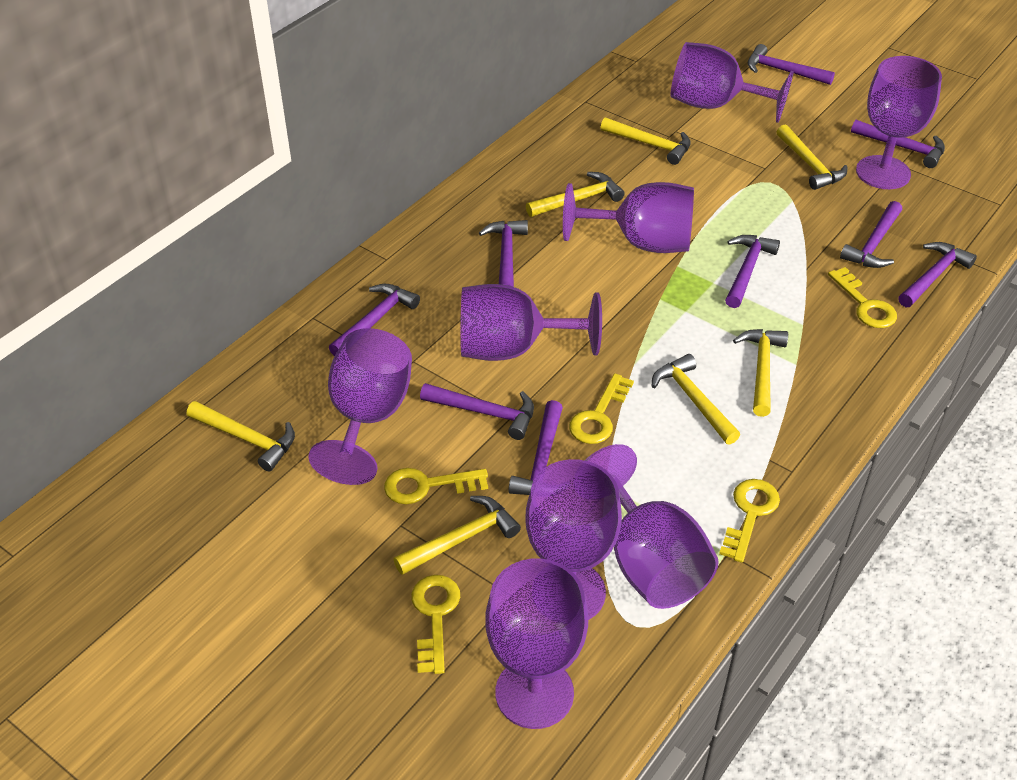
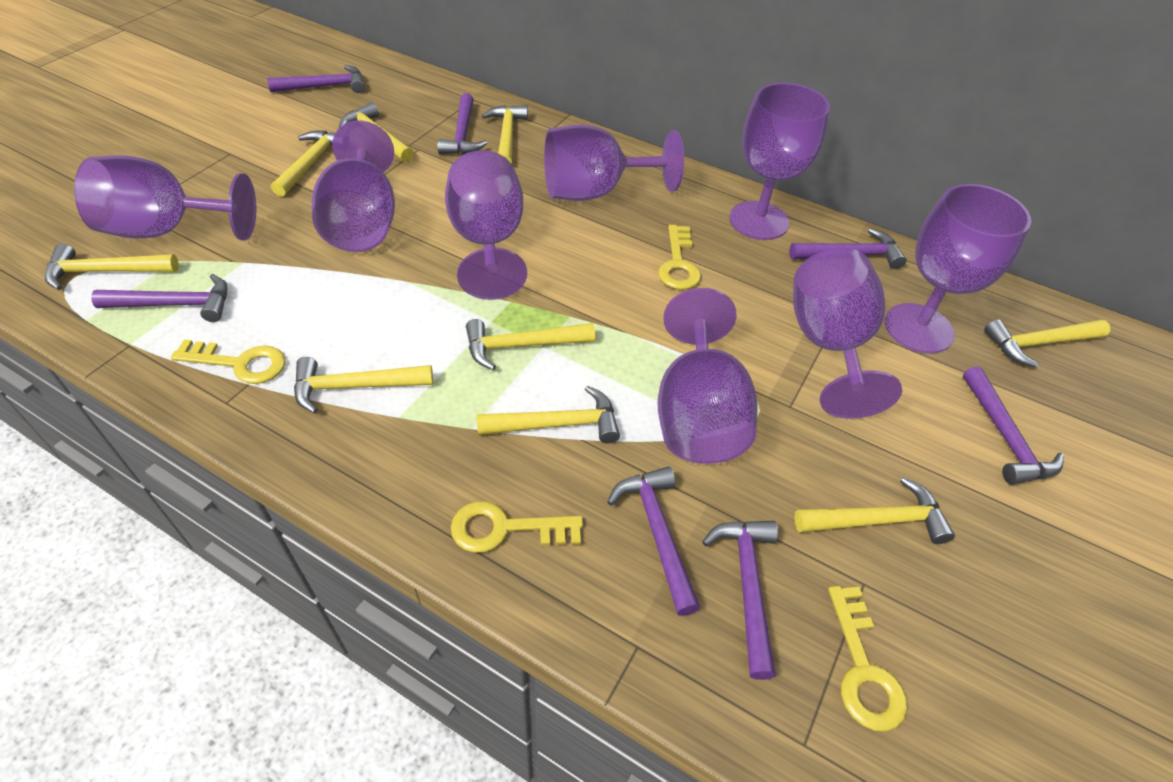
purple hammer: [329,284,420,356] [420,383,534,440] [479,220,528,287] [508,400,563,495] [725,235,780,308] [748,44,835,85] [840,201,902,268] [851,120,945,168] [898,242,977,307] = 9 -> [91,274,228,322] [267,65,365,93] [437,93,487,154] [607,467,700,616] [702,521,778,680] [789,228,906,269] [963,367,1064,485] = 7
yellow hammer: [187,401,295,472] [393,496,521,575] [526,172,625,217] [601,117,691,165] [652,354,740,445] [733,329,788,417] [777,125,847,190] = 7 -> [45,244,179,290] [271,130,335,197] [294,357,433,413] [339,102,414,162] [466,319,595,370] [477,386,620,443] [482,105,528,163] [794,477,955,544] [984,319,1111,368] = 9
yellow key: [384,468,488,505] [411,575,460,674] [569,373,634,444] [719,479,780,563] [828,267,897,328] = 5 -> [171,339,286,384] [451,501,583,553] [658,225,701,290] [828,586,907,732] = 4

